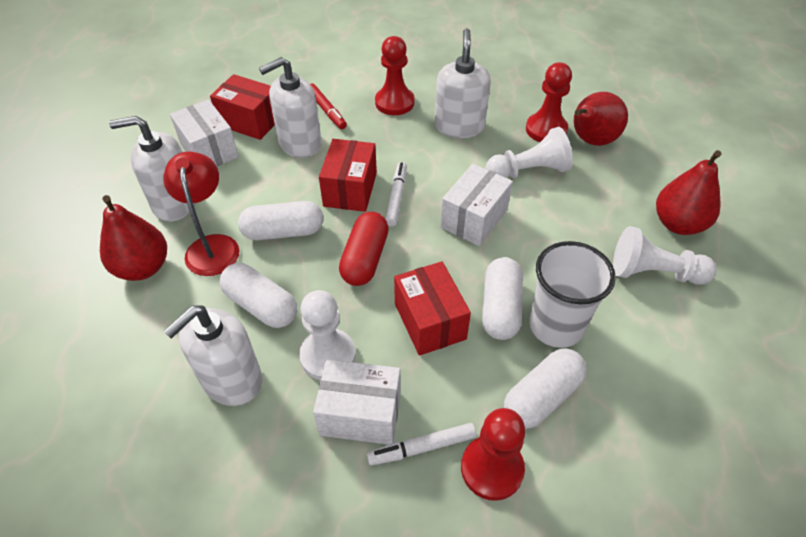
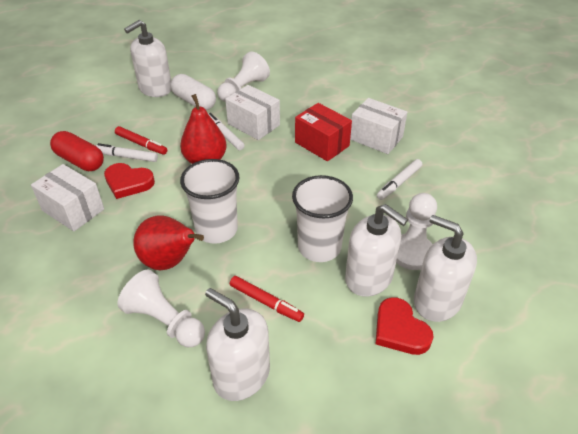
red box: [210,74,275,140] [319,139,377,212] [394,261,471,356] = 3 -> [295,103,352,161] = 1
red heart: none = 0 -> [104,163,155,199] [376,297,434,355] = 2
red lamp: [163,152,239,276] = 1 -> none = 0
red marker: [310,83,347,129] = 1 -> [115,126,167,155] [230,276,304,322] = 2
red pawn: [375,36,415,115] [461,408,525,501] [526,62,572,142] = 3 -> none = 0
red pear: [100,195,167,281] [574,92,628,146] [656,150,721,235] = 3 -> [133,215,204,270] [180,94,227,164] = 2
white capsule: [220,263,297,328] [238,201,323,240] [482,257,523,340] [504,348,587,429] = 4 -> [170,74,216,110] = 1
white cup: [529,241,616,348] = 1 -> [180,159,239,244] [292,175,353,262] = 2
white marker: [367,423,476,466] [386,162,407,226] = 2 -> [95,143,158,162] [208,113,245,150] [377,159,422,200] = 3

